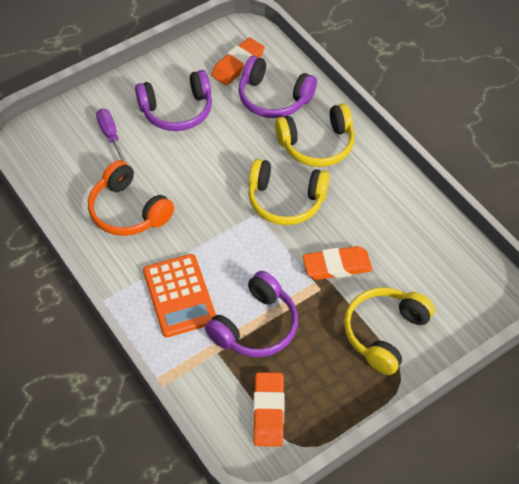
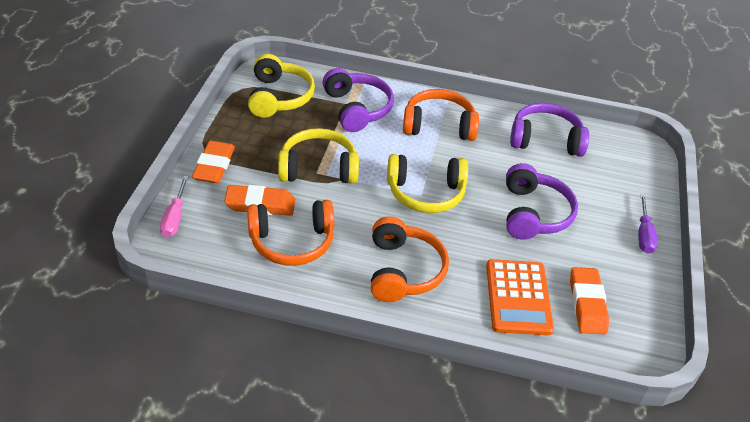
orange headphones: [88,160,174,236] = 1 -> [247,200,334,266] [371,216,449,302] [403,89,479,141] = 3
pink screwdriver: none = 0 -> [160,176,189,237] = 1

